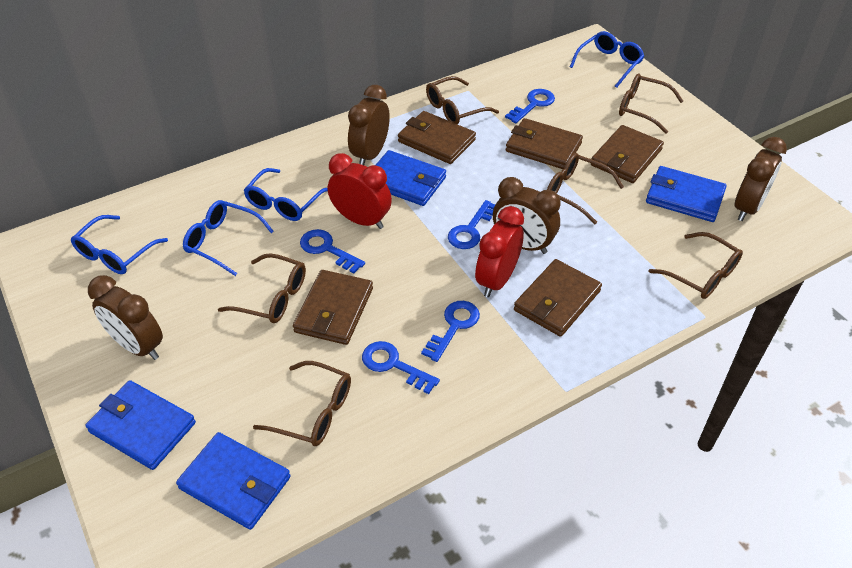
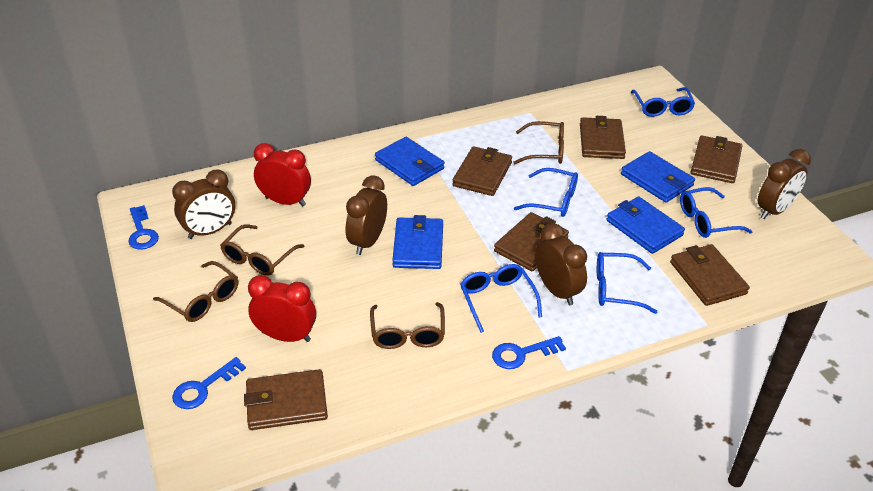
blue glasses: [70,215,168,274] [183,200,274,276] [243,168,328,221] [570,31,644,88] = 4 -> [460,264,542,333] [514,168,578,217] [597,252,657,314] [631,87,695,117] [680,187,753,238] = 5
blue key: [300,229,365,274] [362,341,440,394] [421,301,480,362] [448,200,495,249] [505,89,555,123] = 5 -> [128,205,159,250] [172,357,246,409] [492,336,566,369] = 3
brown glasses: [218,253,306,323] [253,361,351,446] [426,76,499,124] [547,153,624,224] [619,74,683,134] [649,232,743,299] = 6 -> [153,261,238,322] [220,224,304,276] [370,302,445,349] [513,121,564,164] = 4
brown wallet: [293,270,373,345] [398,111,476,164] [506,118,583,169] [514,259,602,337] [591,125,664,183] = 5 -> [244,369,328,430] [452,146,512,196] [494,212,569,271] [580,116,626,159] [670,244,750,306] [691,135,742,183] = 6

